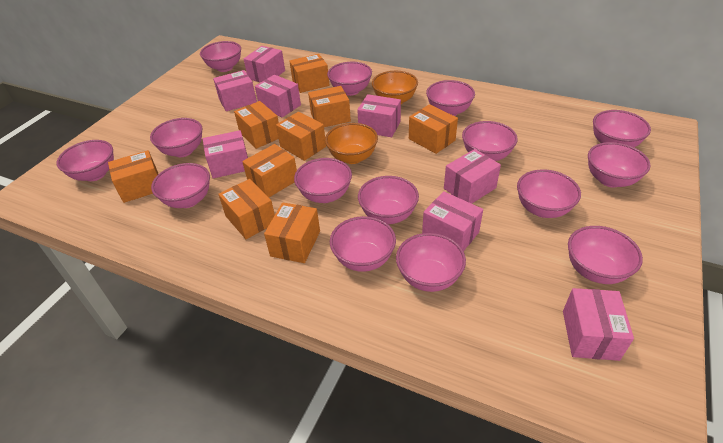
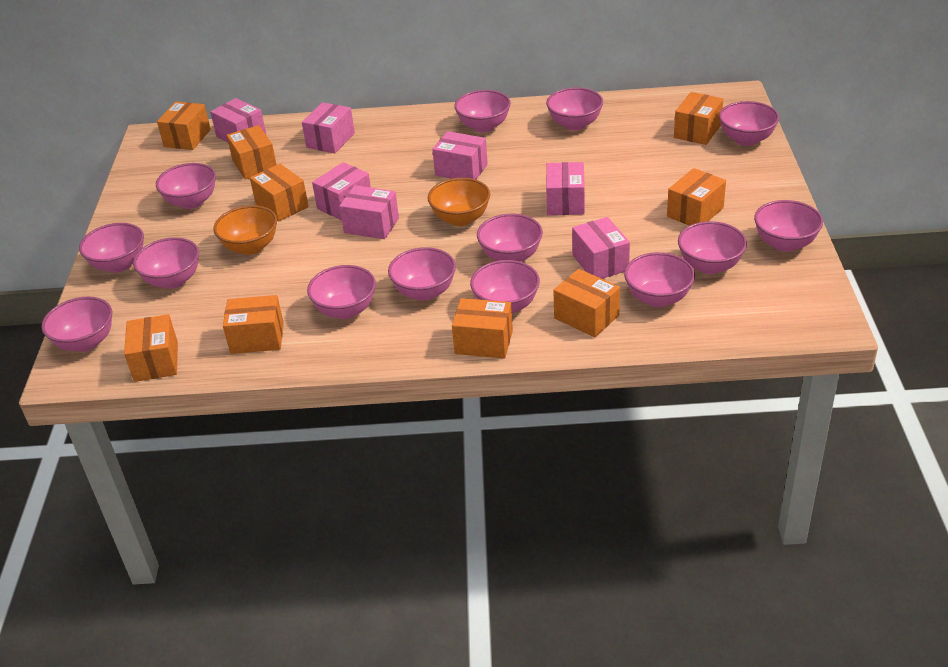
pink bowl: [57,140,114,181] [150,118,203,157] [151,163,210,208] [200,41,241,72] [294,158,352,203] [327,62,372,96] [330,216,396,272] [358,176,419,224] [396,233,466,292] [426,80,475,116] [462,121,518,161] [517,169,581,218] [568,226,643,284] [588,142,651,187] [593,110,651,147] = 15 -> [41,297,112,352] [79,223,144,273] [133,237,199,289] [156,163,216,209] [307,265,376,319] [388,247,456,301] [454,90,511,132] [470,260,540,314] [477,214,543,262] [546,87,603,130] [624,252,695,307] [678,221,747,274] [719,101,779,146] [754,200,823,252] = 14
pink box: [203,130,248,178] [213,70,257,111] [244,46,285,83] [255,75,301,117] [357,94,401,137] [422,191,483,251] [444,149,501,204] [563,288,634,361] = 8 -> [210,98,266,142] [302,102,355,153] [312,162,371,220] [339,185,399,239] [432,131,488,179] [546,162,585,215] [572,217,630,279] = 7

